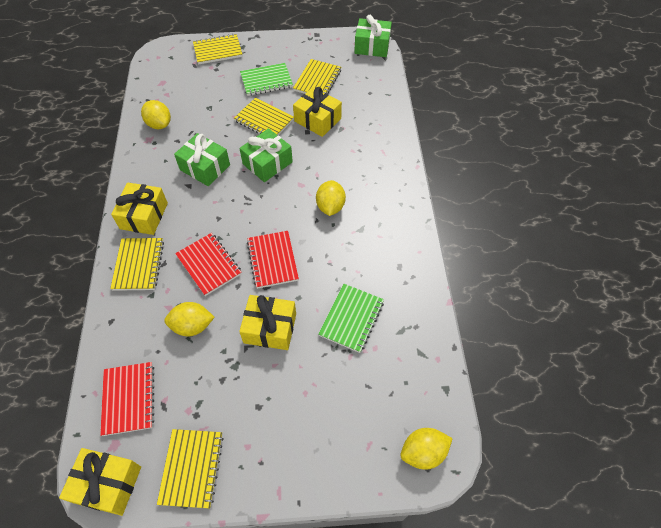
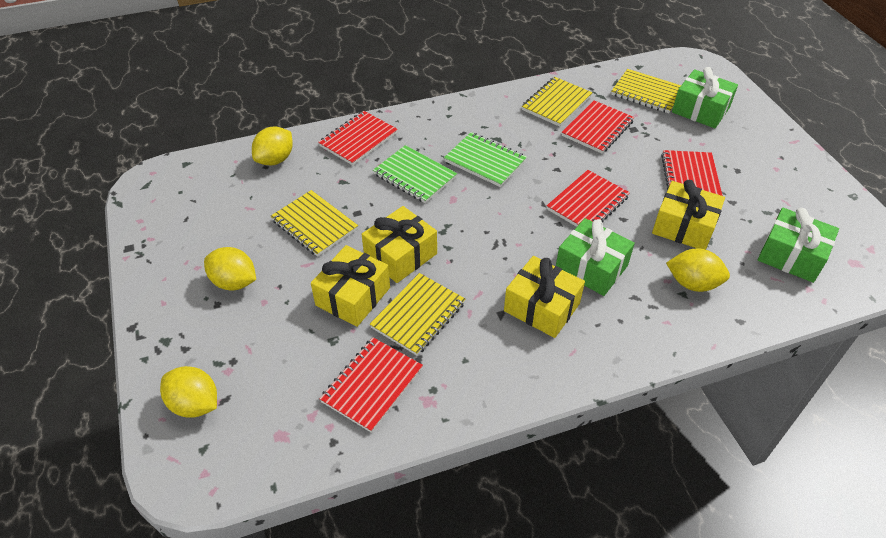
red notebook: [100,362,154,436] [175,233,242,296] [247,231,299,289] = 3 -> [318,111,398,165] [320,337,423,433] [547,170,630,227] [562,100,634,154] [661,150,723,196] = 5
yellow notebook: [110,238,164,291] [157,429,224,509] [193,34,243,65] [234,98,294,135] [293,59,341,94] = 5 -> [271,190,358,257] [370,273,465,356] [522,77,593,127] [611,69,681,113] = 4

